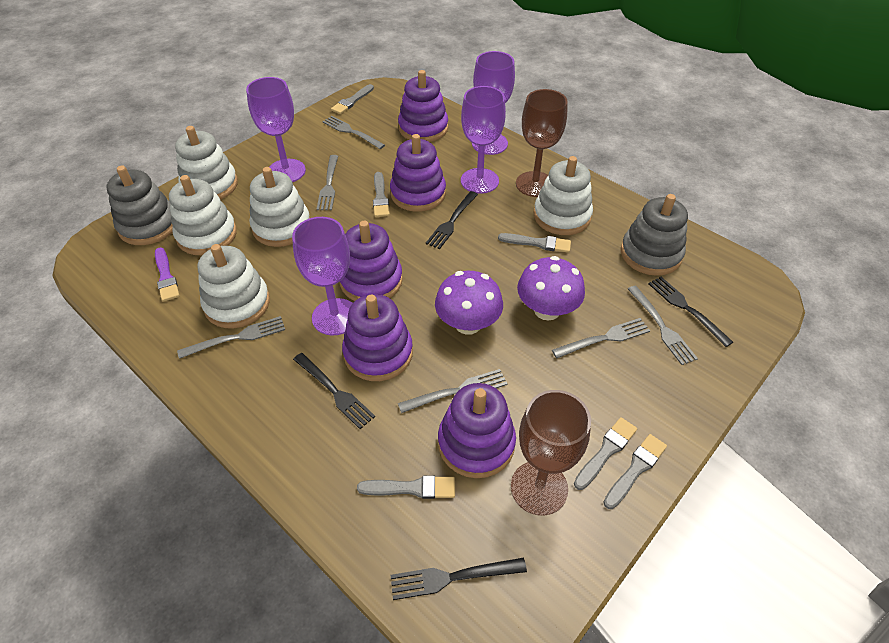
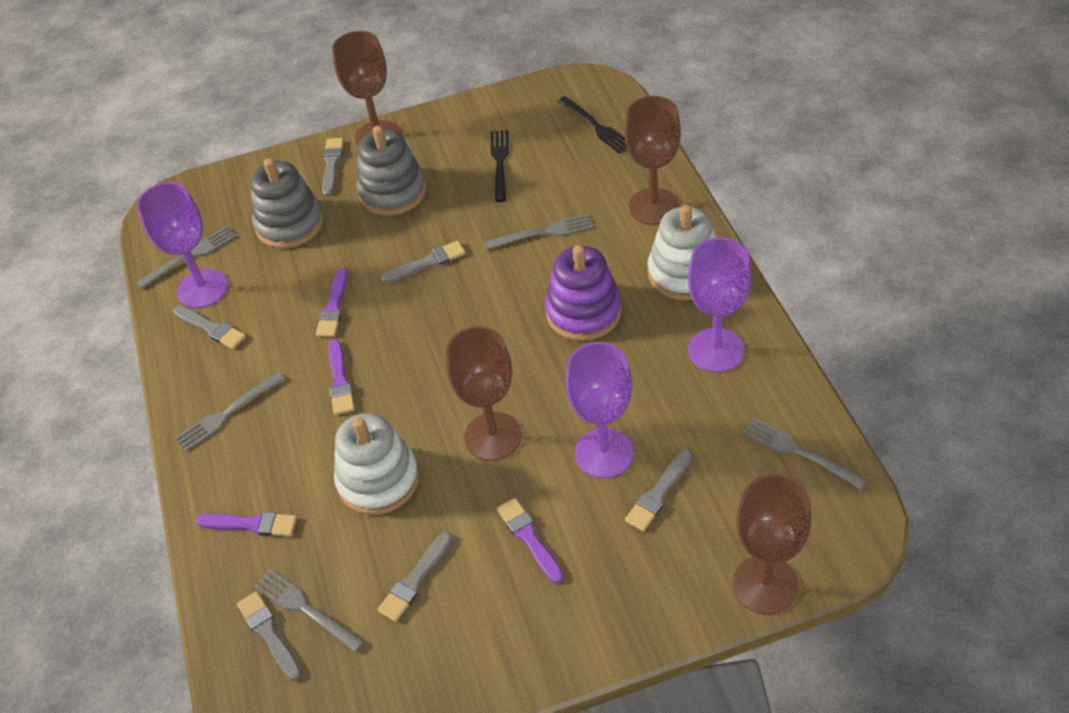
black fork: [293,353,375,429] [391,558,527,600] [426,191,478,249] [648,277,733,347] = 4 -> [491,130,509,202] [558,96,627,154] = 2
brown goblet: [511,390,591,515] [516,89,568,197] = 2 -> [332,31,401,146] [446,326,522,461] [624,96,681,225] [733,474,812,615] = 4
grey fork: [177,316,285,359] [317,155,338,210] [322,116,385,149] [398,369,508,413] [552,318,650,358] [628,286,698,365] = 6 -> [136,226,237,289] [175,372,285,451] [253,569,365,653] [484,214,594,250] [742,417,867,490] = 5
purple brush: [155,247,180,302] = 1 -> [196,512,297,536] [316,268,348,337] [328,339,354,415] [497,498,564,583] = 4
purple goblet: [246,77,306,182] [292,217,353,335] [461,86,506,194] [472,51,515,155] = 4 -> [137,182,228,308] [566,342,634,478] [688,237,751,373] = 3
purple mushroom: [435,271,503,335] [517,256,585,321] = 2 -> none = 0
purple stacking toy: [340,221,403,301] [342,294,413,381] [390,134,446,212] [398,70,448,142] [438,383,516,478] = 5 -> [545,245,622,341] = 1
white stacking toy: [169,175,237,255] [175,126,238,200] [198,244,270,329] [250,167,310,247] [534,156,593,235] = 5 -> [334,413,419,515] [648,205,716,300] = 2

